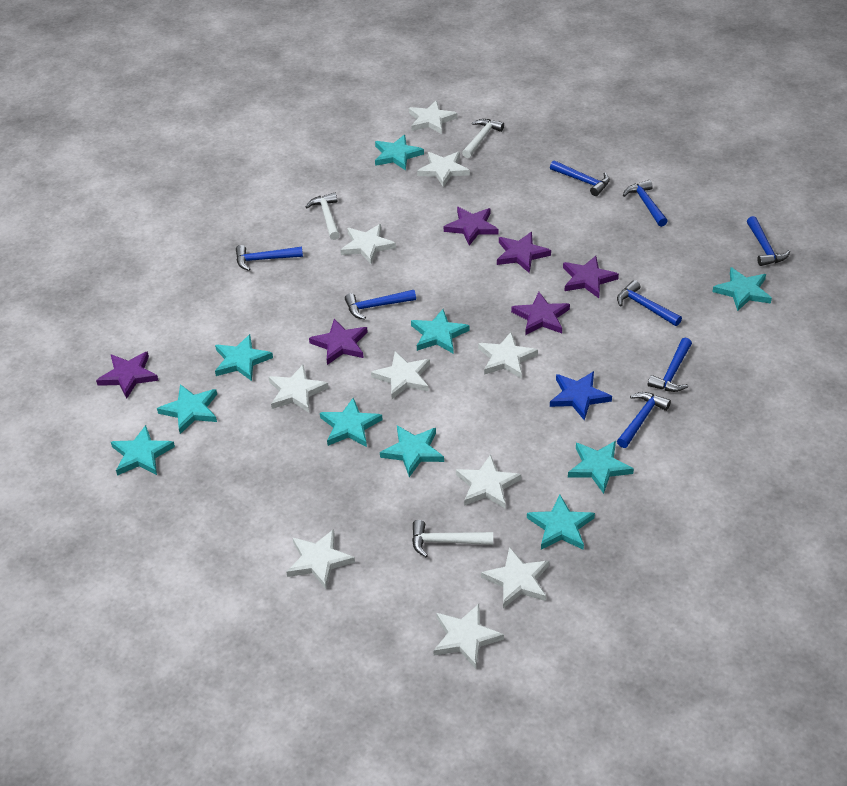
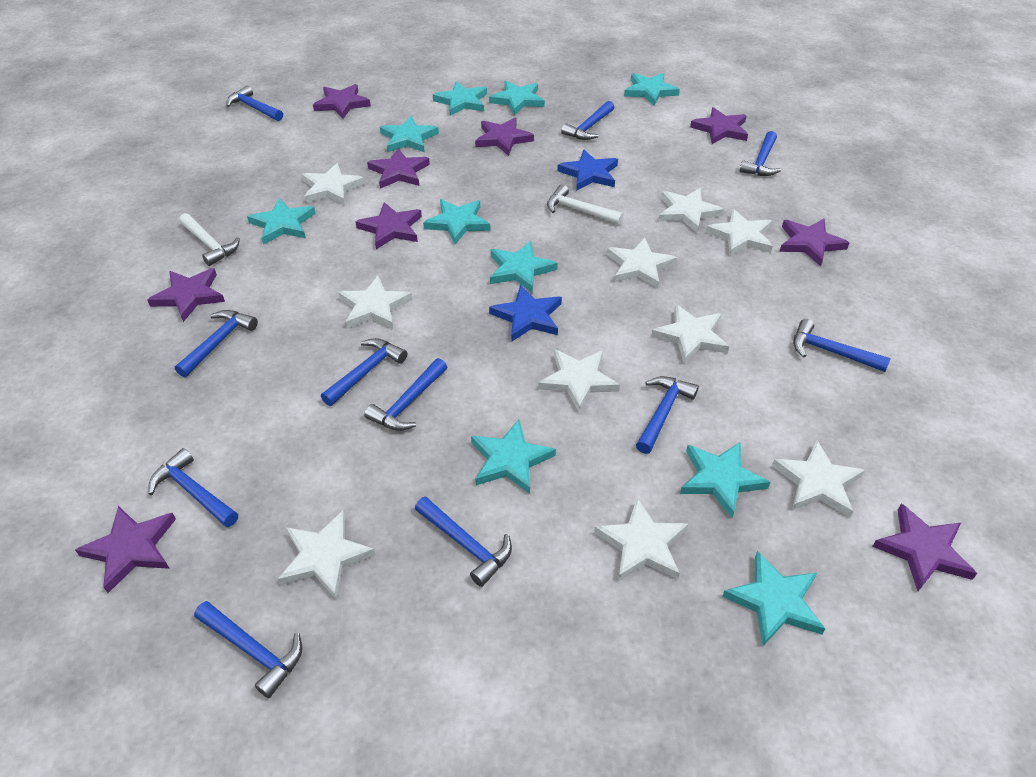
blue hammer: [236,245,303,271] [345,290,416,320] [550,160,610,196] [617,280,682,326] [617,392,671,448] [623,180,668,227] [648,338,692,392] [747,216,790,266] = 8 -> [148,448,238,527] [175,310,258,377] [194,601,302,698] [226,85,283,121] [321,338,407,406] [364,358,447,431] [415,496,512,587] [561,101,614,140] [636,376,699,454] [740,131,781,176] [793,319,891,372] = 11
blue star: [550,371,612,421] = 1 -> [489,285,562,341] [557,150,618,191] = 2
purple star: [96,351,159,399] [309,319,368,365] [444,207,498,246] [497,232,551,273] [511,292,570,335] [563,256,619,298] = 6 -> [75,506,176,593] [147,268,225,322] [313,84,371,119] [355,202,422,249] [367,148,430,189] [475,118,534,156] [690,107,748,144] [779,219,849,266] [872,504,977,591] = 9
white hammer: [306,193,340,240] [412,520,493,557] [462,119,504,158] = 3 -> [179,213,240,266] [547,184,623,225] = 2

